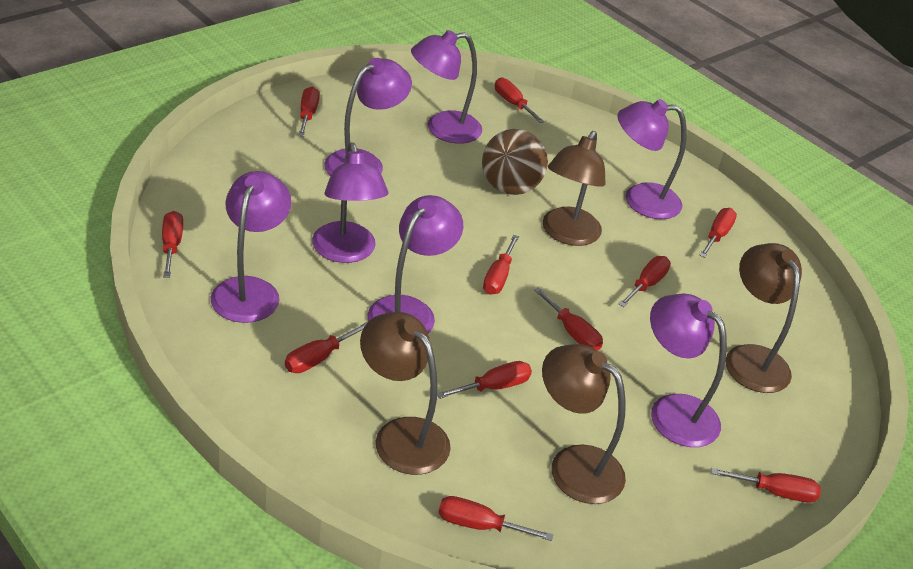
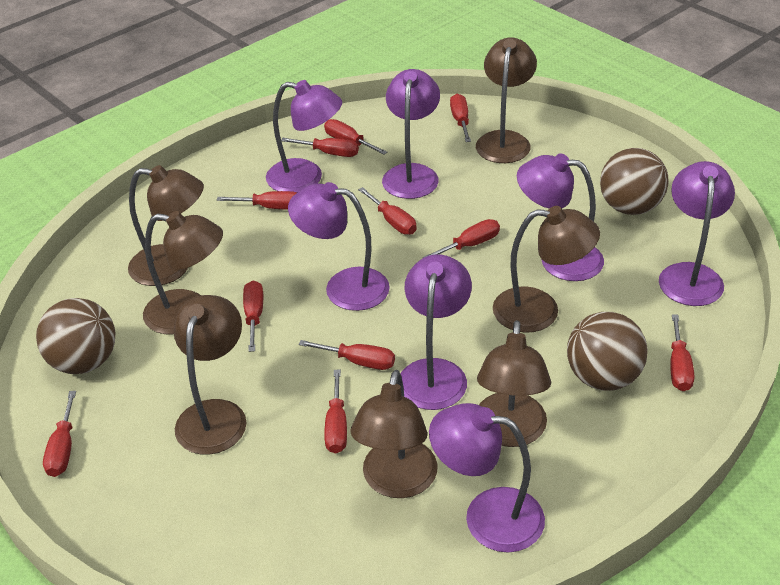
brown ball: [482,129,548,195] = 1 -> [36,298,115,374] [567,312,648,391] [600,148,669,215] = 3
brown lamp: [360,312,451,475] [542,344,626,504] [543,131,606,246] [726,243,802,393] = 4 -> [128,165,204,286] [143,211,223,335] [174,295,247,455] [350,370,438,498] [476,38,537,163] [477,320,551,447] [493,206,600,333] = 7

